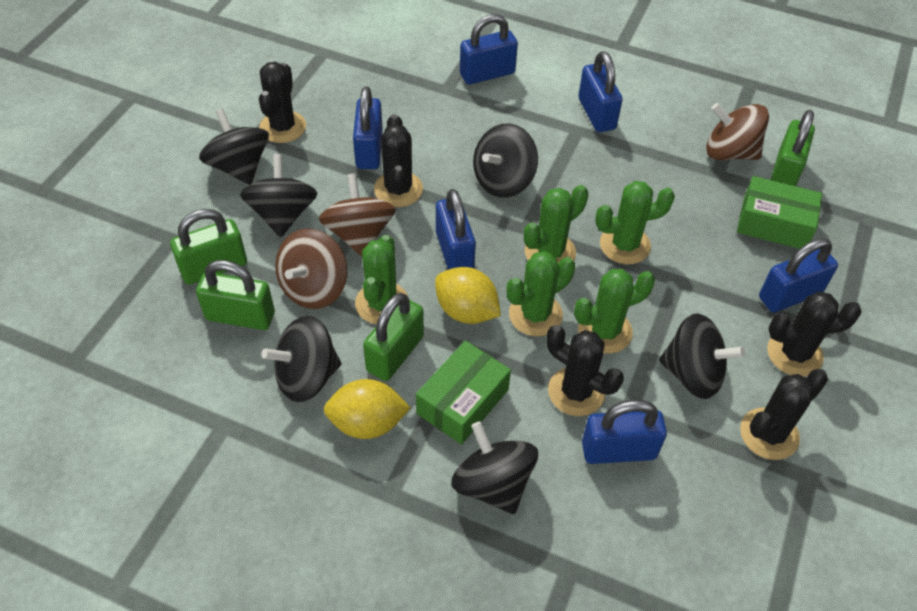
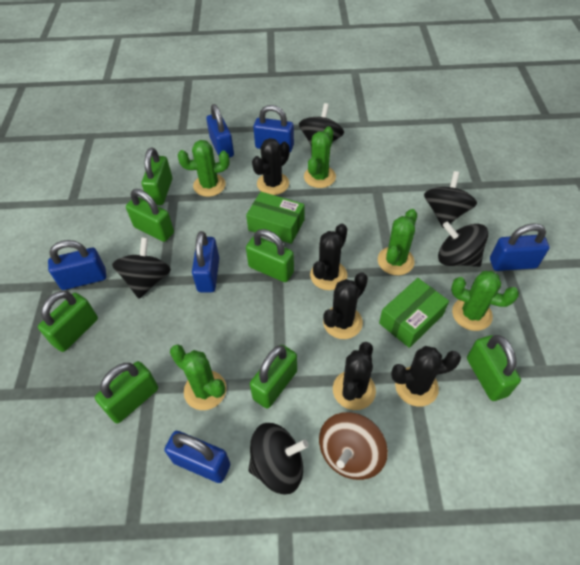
black spinning top: [199,108,269,185] [240,154,317,237] [261,316,341,402] [451,421,538,514] [473,123,538,198] [659,313,745,399] = 6 -> [112,237,171,298] [248,423,309,494] [299,103,344,147] [424,171,477,228] [438,221,488,267] = 5
brown spinning top: [275,229,347,309] [319,173,396,257] [706,103,769,160] = 3 -> [319,412,388,480] = 1
green padlock: [170,209,247,285] [196,260,275,330] [363,293,424,381] [771,110,815,186] = 4 -> [38,291,98,352] [95,361,158,423] [126,189,174,242] [142,148,172,205] [246,229,294,282] [250,345,297,409] [467,335,521,401] = 7
yellow lemon: [324,379,410,439] [435,267,501,324] = 2 -> none = 0

